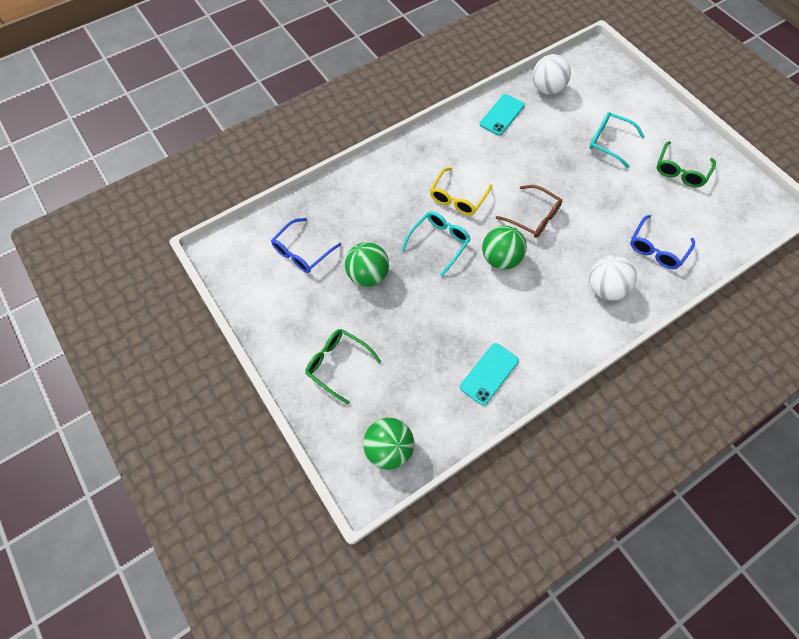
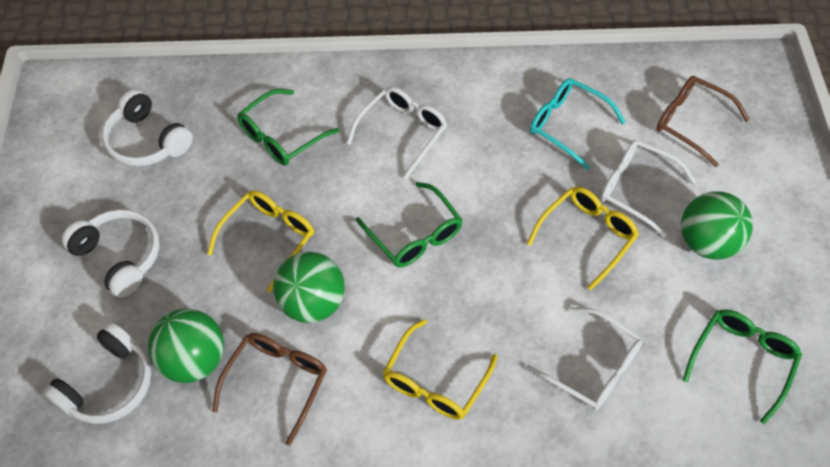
blue glasses: [271,218,342,273] [630,215,695,269] = 2 -> none = 0
brown glasses: [496,185,562,238] = 1 -> [212,333,327,446] [657,76,750,167] = 2
green glasses: [305,329,381,405] [657,141,716,187] = 2 -> [237,89,339,166] [356,182,463,267] [683,309,802,424] = 3
turquoise glasses: [401,211,471,276] [589,112,645,168] = 2 -> [530,78,626,170] = 1
turquoise phone: [460,343,519,405] [480,94,525,135] = 2 -> none = 0
white ball: [533,54,571,95] [589,256,637,301] = 2 -> none = 0
white glasses: none = 0 -> [346,87,447,179] [526,307,643,410] [600,140,696,237] = 3
white headphones: none = 0 -> [42,322,151,424] [61,209,160,298] [102,89,193,166] = 3
yellow glasses: [430,167,492,215] = 1 -> [207,190,314,293] [383,319,497,420] [527,187,639,290] = 3

